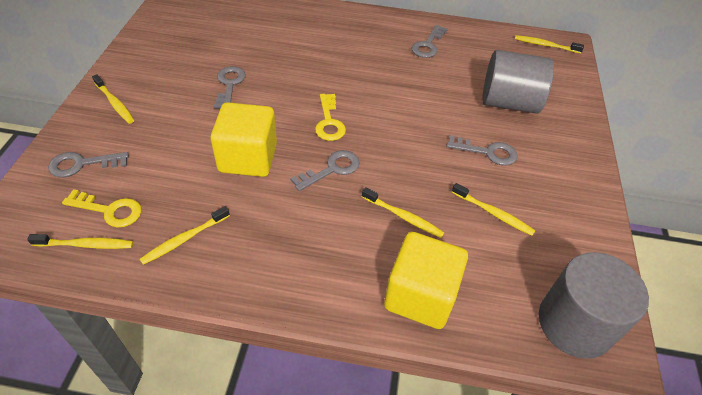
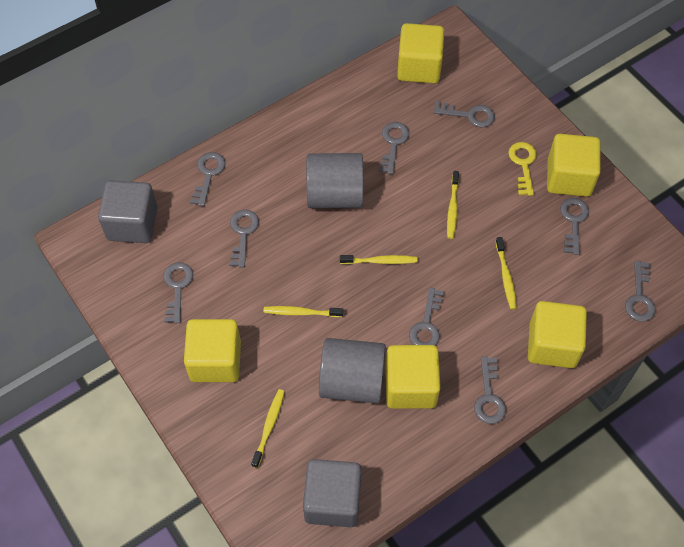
grey cube: none = 0 -> [98,180,158,243] [303,459,362,527] = 2
grey key: [48,152,129,178] [214,66,246,109] [290,150,360,191] [412,25,448,58] [446,135,517,166] = 5 -> [163,262,193,323] [190,152,226,206] [229,210,259,267] [379,122,409,174] [409,287,445,346] [433,101,495,128] [474,357,506,424] [560,198,589,255] [625,261,656,322] = 9
yellow cube: [211,102,277,177] [384,232,468,329] = 2 -> [184,319,241,382] [385,345,441,409] [397,23,444,83] [528,301,587,368] [547,134,601,197] = 5
yellow key: [62,189,142,228] [315,94,346,141] = 2 -> [508,142,537,196] = 1
yellow toothbrush: [27,234,133,249] [92,74,134,124] [140,206,230,265] [362,187,444,238] [452,183,536,236] [515,35,584,54] = 6 -> [251,389,285,468] [264,306,343,317] [340,255,418,264] [447,171,459,239] [495,237,517,310] = 5

